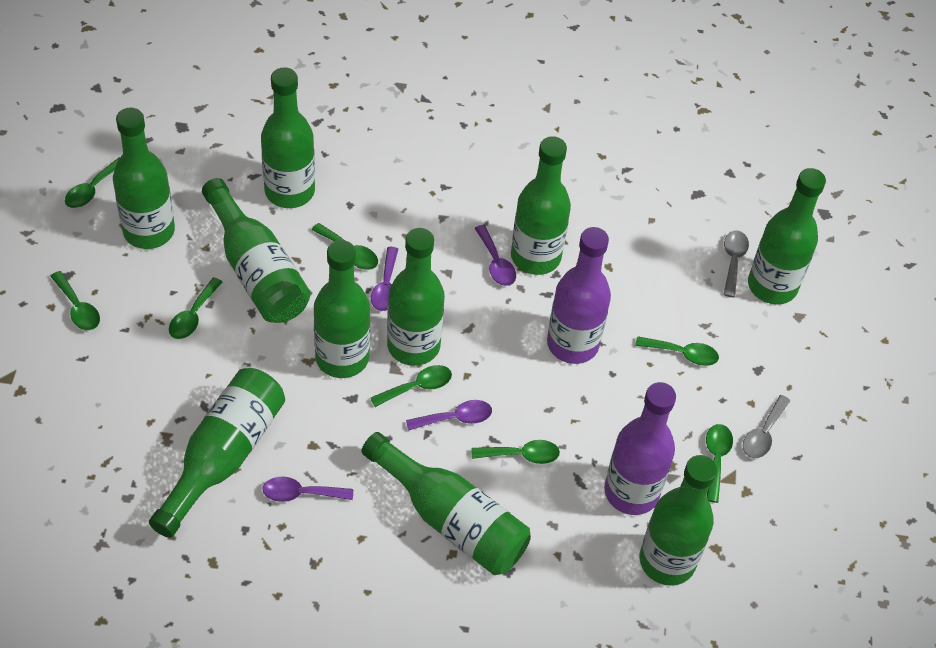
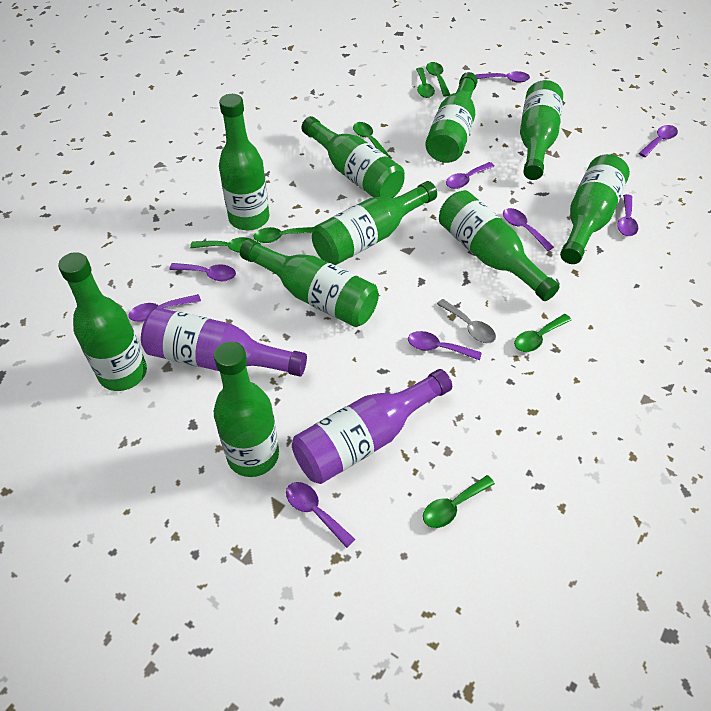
green spoon: [50,271,100,330] [65,157,120,208] [169,277,223,339] [312,223,378,270] [370,365,452,407] [472,440,560,464] [635,336,719,366] [706,424,733,503] = 8 -> [190,237,250,253] [253,227,314,243] [353,122,390,157] [416,68,435,98] [423,475,495,528] [426,62,450,97] [514,314,571,352] = 7
grey spoon: [724,231,749,297] [743,395,790,458] = 2 -> [437,299,496,343] = 1
purple spoon: [263,477,353,502] [371,247,398,311] [406,400,492,431] [475,225,516,286] = 4 -> [128,294,201,322] [169,263,236,281] [286,482,355,548] [408,331,482,360] [446,162,495,189] [476,71,530,83] [503,208,554,251] [617,194,638,236] [639,125,678,157] = 9

